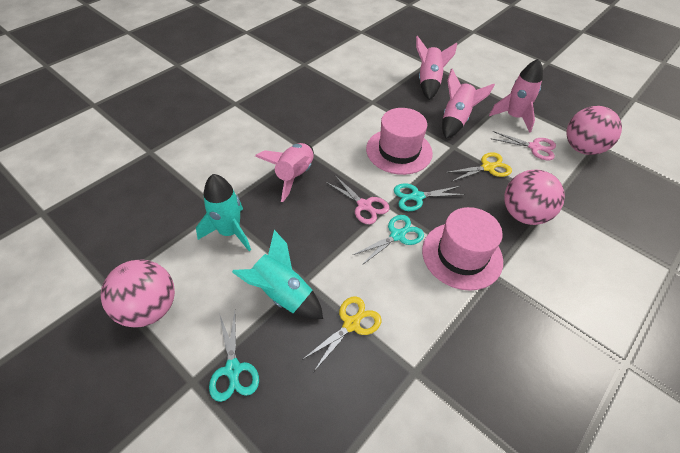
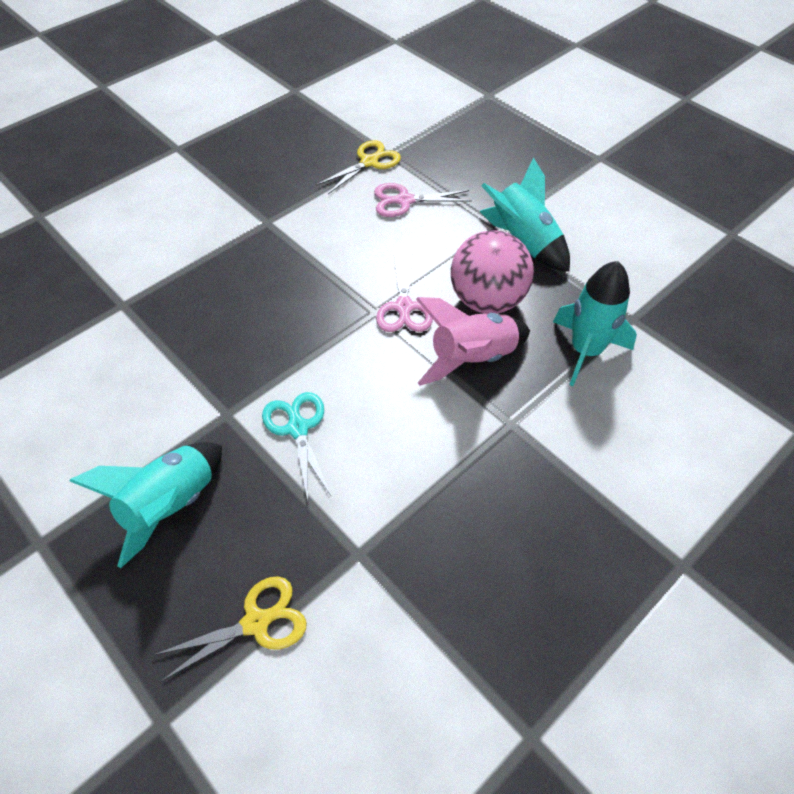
pink ball: [101,260,175,328] [504,170,565,225] [567,106,622,155] = 3 -> [451,230,534,314] = 1
pink hat: [366,108,433,175] [422,207,503,291] = 2 -> none = 0
pink rocket: [255,143,314,202] [416,36,457,100] [442,69,495,139] [489,59,543,133] = 4 -> [416,297,530,386] = 1
turquoise rocket: [196,174,251,251] [232,230,323,319] = 2 -> [70,442,222,568] [480,157,570,271] [553,261,637,386] = 3
turquoise scissors: [209,312,259,402] [353,215,424,266] [394,183,466,211] = 3 -> [262,392,331,500] = 1

